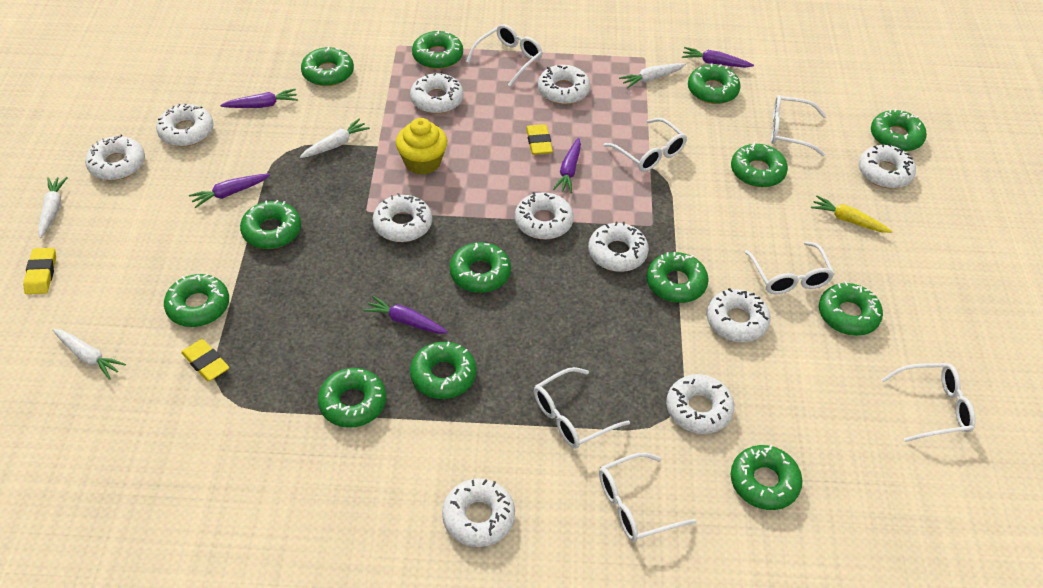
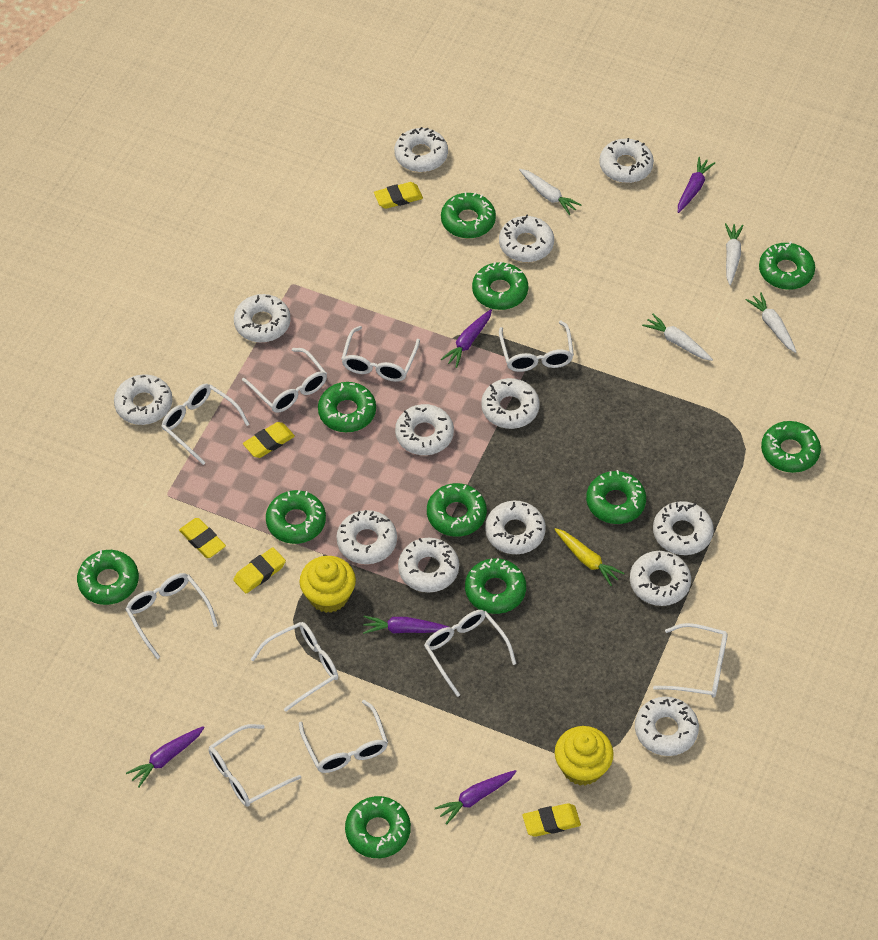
green donut: [164,274,229,327] [240,200,301,249] [301,47,354,86] [318,368,386,428] [410,341,476,399] [412,30,463,69] [450,242,511,293] [647,252,709,303] [688,64,741,104] [731,142,788,187] [731,444,803,510] [819,281,883,336] [871,109,927,152] = 13 -> [77,550,139,605] [266,490,326,544] [318,382,376,432] [345,796,411,858] [427,483,487,537] [441,192,496,238] [465,558,526,614] [472,262,528,310] [586,470,646,524] [759,241,815,290] [761,421,821,473] = 11
white donut: [85,134,145,180] [156,103,214,147] [373,193,432,242] [410,72,463,114] [442,479,515,547] [515,192,574,240] [538,65,590,104] [588,222,649,272] [666,374,734,434] [707,288,771,342] [859,143,916,188] = 11 -> [114,374,173,425] [234,294,291,342] [336,510,397,564] [394,127,448,172] [395,404,454,455] [398,538,459,593] [481,378,540,429] [485,501,546,554] [499,214,554,262] [599,138,654,183] [630,551,691,606] [635,697,699,756] [653,501,714,555] = 13
white glasses: [466,24,543,86] [534,367,630,449] [599,453,696,542] [604,118,687,172] [745,241,834,294] [771,95,826,156] [881,363,976,442] = 7 -> [125,573,218,659] [161,383,250,465] [208,724,301,807] [242,348,327,413] [251,622,338,712] [299,700,388,773] [341,326,420,382] [424,610,516,697] [499,321,574,372] [653,623,728,698] = 10
yellow cupcake: [396,118,447,175] = 1 -> [300,556,356,613] [555,726,614,786] = 2
yellow eraser: [23,248,56,294] [181,339,229,381] [526,124,553,155] = 3 -> [179,518,226,558] [233,547,286,594] [243,422,295,458] [374,182,423,209] [522,803,581,837] = 5

